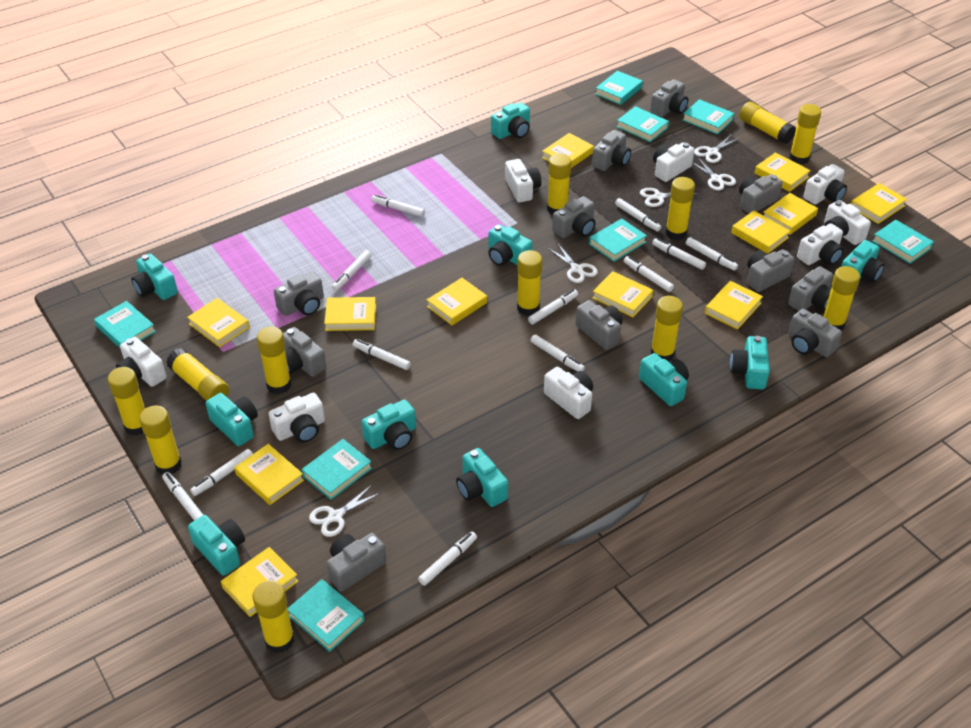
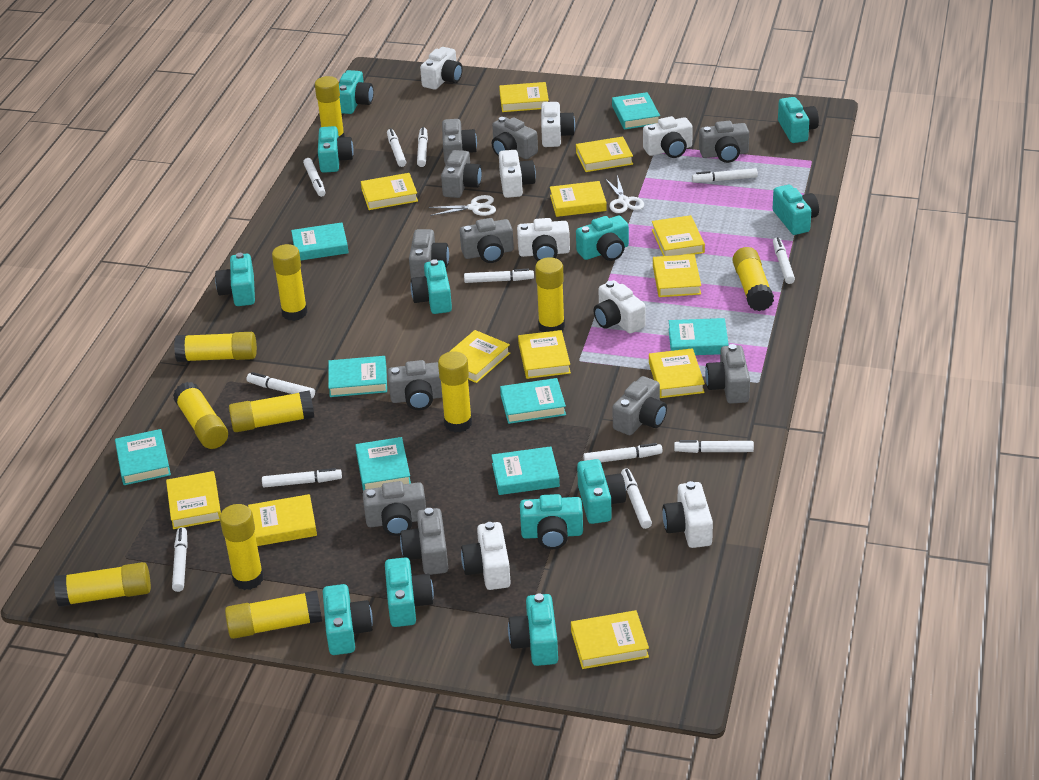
turquoise camera: [131,254,178,300] [188,515,245,576] [206,393,258,446] [362,400,416,450] [456,448,508,507] [488,224,533,266] [491,102,530,139] [639,353,689,406] [730,336,770,389] [841,240,884,283] = 10 -> [215,253,255,306] [318,126,354,173] [323,584,373,655] [339,70,374,114] [385,557,434,627] [410,259,452,314] [508,593,558,666] [520,494,583,549] [576,216,629,261] [577,459,626,524] [773,185,819,235] [778,97,819,143] = 12
white scissors: [309,485,380,537] [548,244,598,283] [640,188,698,207] [692,156,736,191] [694,135,740,163] = 5 -> [429,195,496,216] [605,175,644,213] = 2
yellow glue stick: [108,367,145,436] [139,405,182,474] [167,348,229,401] [253,580,295,653] [257,326,291,394] [517,250,542,316] [547,154,571,215] [651,296,683,362] [665,177,695,240] [739,102,796,144] [789,104,821,165] [823,266,860,330] = 12 -> [54,562,151,607] [173,382,228,449] [174,332,257,362] [220,504,264,590] [225,590,322,639] [229,390,314,432] [272,244,308,321] [315,76,345,138] [438,351,472,433] [535,257,565,332] [732,247,774,311] = 11

